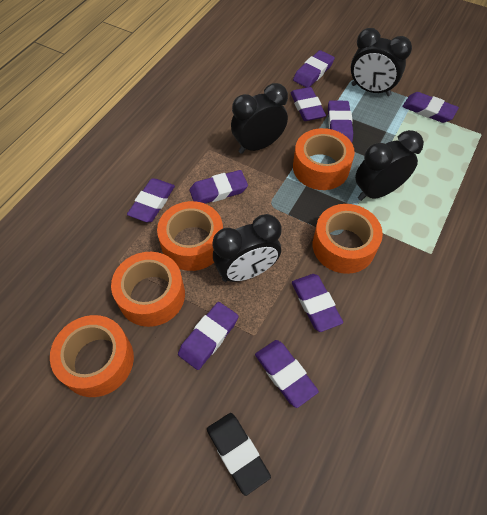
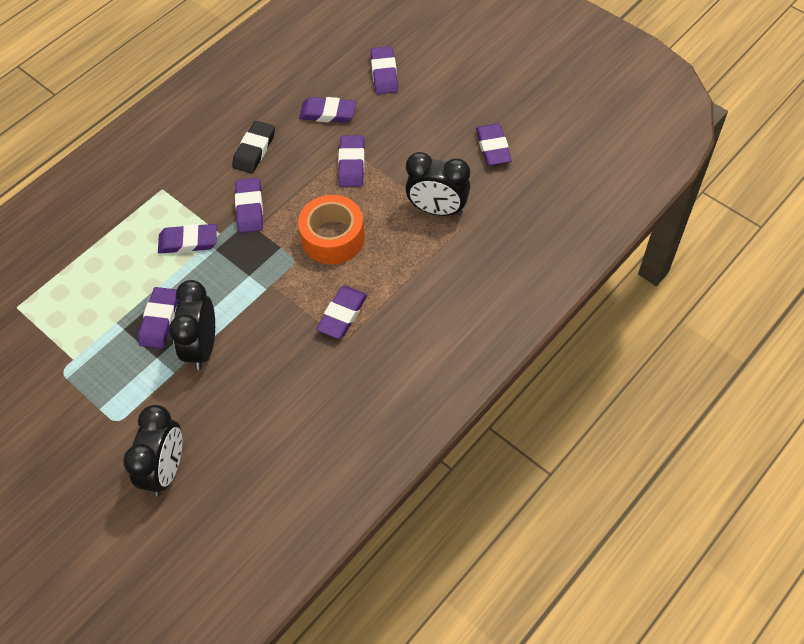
black clock: [212,214,281,282] [231,83,288,154] [351,28,412,96] [355,130,424,201] = 4 -> [123,405,182,496] [169,280,215,370] [405,152,470,216] = 3
orange tape: [50,315,134,397] [111,252,185,327] [157,201,223,271] [293,128,355,190] [313,204,383,274] = 5 -> [298,195,365,264] = 1
purple eraser: [127,178,175,222] [178,302,239,370] [190,170,248,204] [255,340,319,408] [291,87,326,121] [292,274,343,332] [293,50,335,88] [328,101,353,142] [402,92,459,123] = 9 -> [138,287,179,349] [158,224,217,254] [235,178,263,233] [299,97,356,123] [316,286,367,339] [338,135,365,187] [370,46,398,94] [476,123,512,166] = 8

